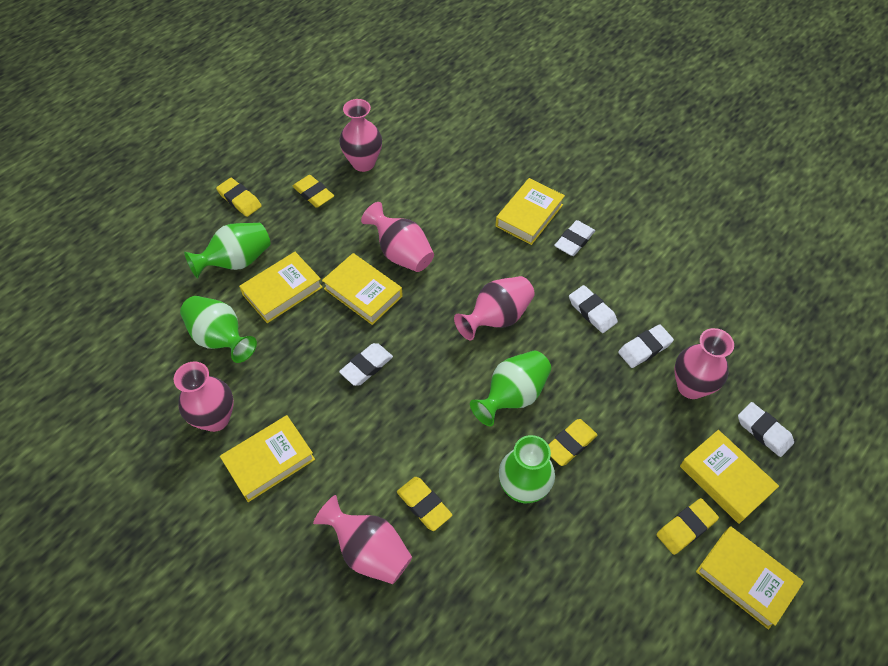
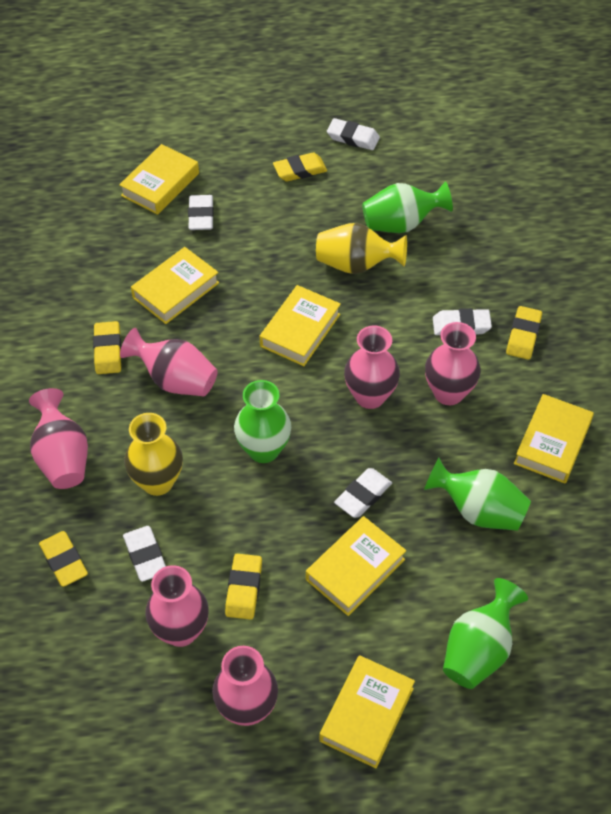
yellow vase: none = 0 -> [124,413,183,496] [316,223,407,274] = 2

